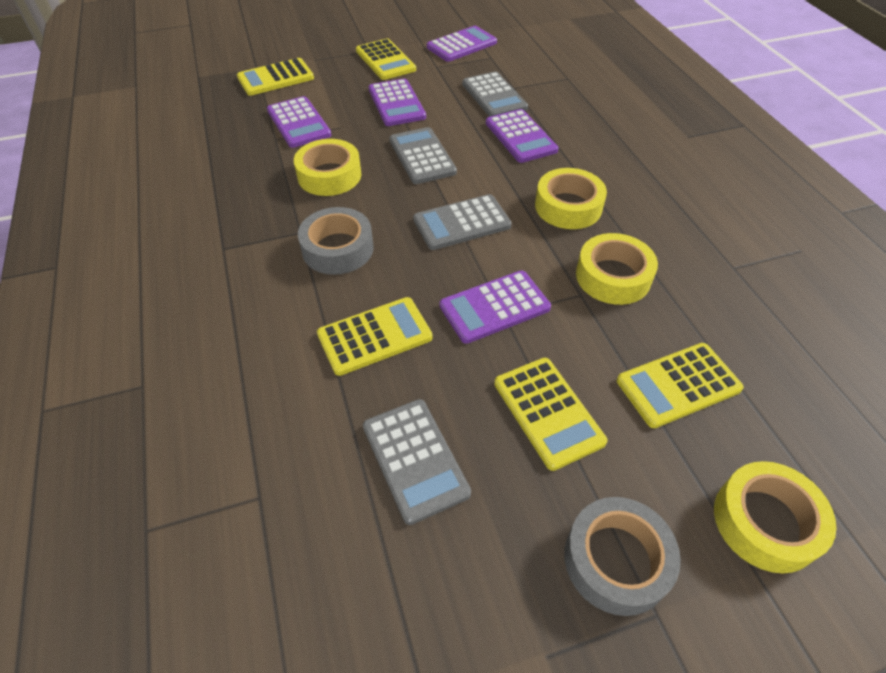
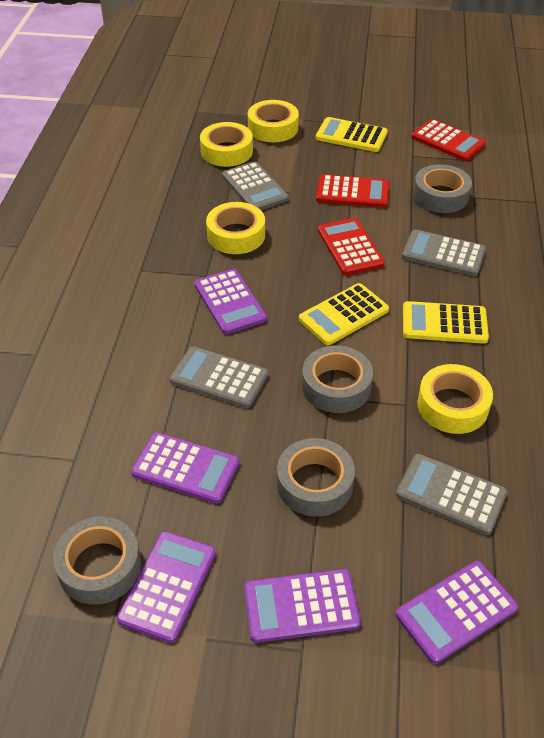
grey tape: [298,207,374,275] [564,497,681,616] = 2 -> [53,517,141,605] [277,438,355,517] [302,345,373,413] [413,164,472,213] = 4
red calculator: none = 0 -> [316,174,389,208] [318,218,385,275] [411,119,486,161] = 3
yellow calculator: [237,58,314,96] [317,297,433,376] [356,39,416,80] [494,358,607,471] [617,343,744,428] = 5 -> [299,283,389,345] [316,117,388,152] [403,301,489,344] = 3

